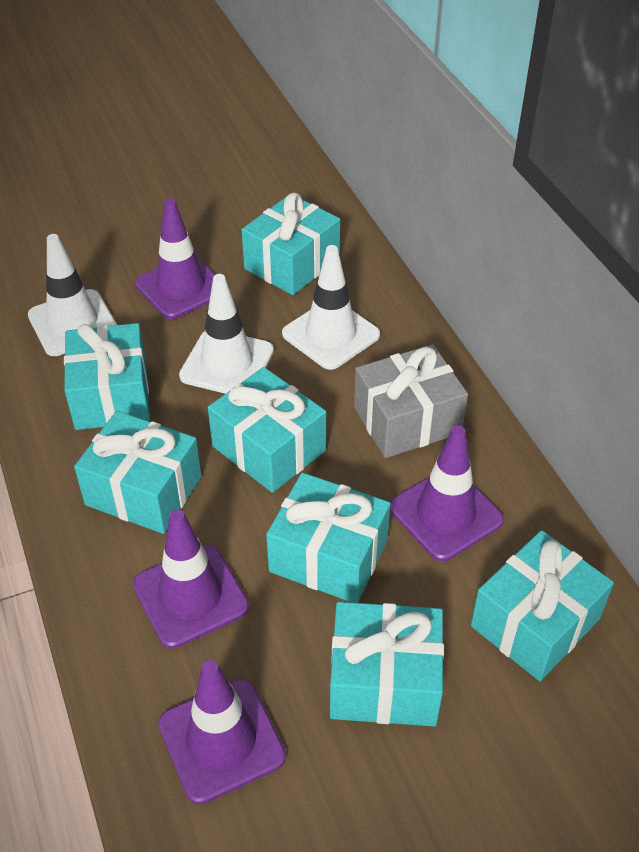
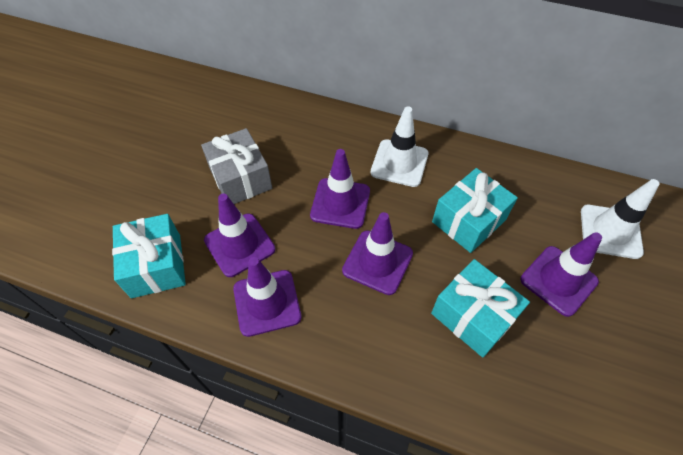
purple traffic cone: [133,509,249,649] [135,198,215,319] [158,660,286,804] [390,425,504,561] = 4 -> [204,193,275,277] [233,257,302,337] [310,149,370,229] [342,212,413,295] [520,232,602,317] = 5
turquoise gift: [64,323,150,430] [74,411,201,534] [208,367,326,493] [242,193,340,295] [266,473,391,603] [330,602,444,727] [471,530,614,681] = 7 -> [112,214,186,298] [431,259,530,358] [432,168,518,253] = 3
white traffic cone: [28,234,117,356] [179,274,274,394] [282,245,380,370] = 3 -> [371,107,428,187] [581,179,660,259] = 2

